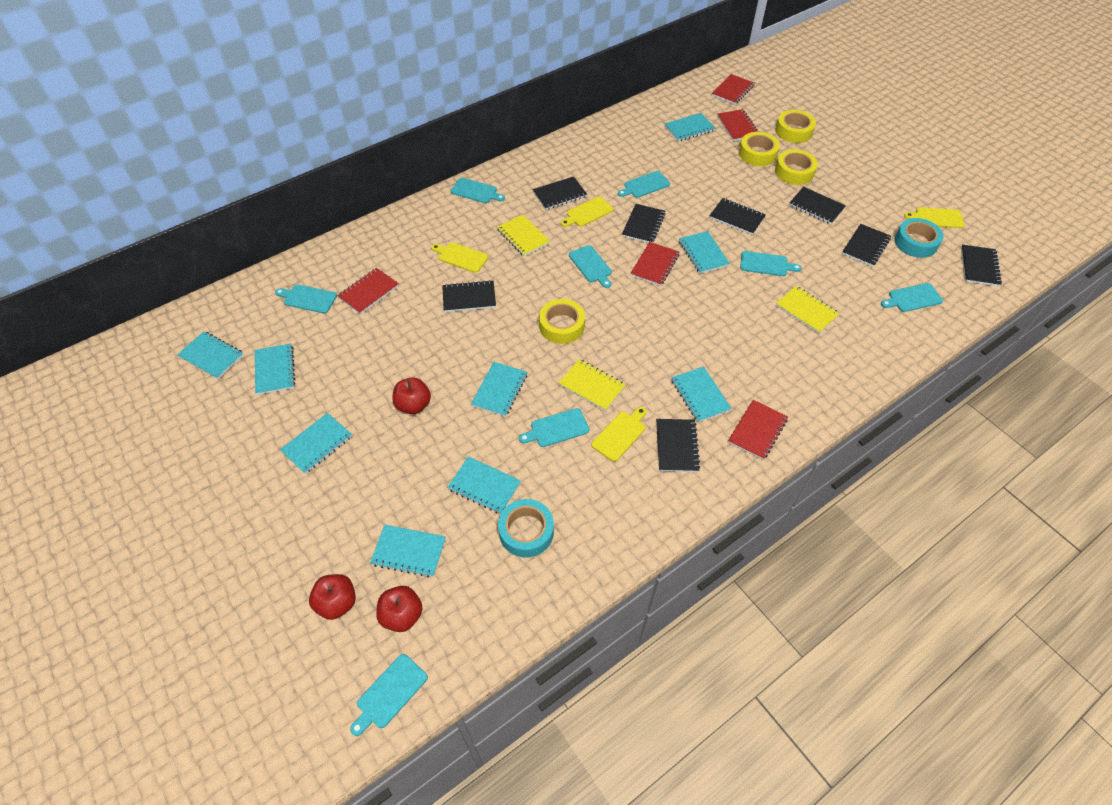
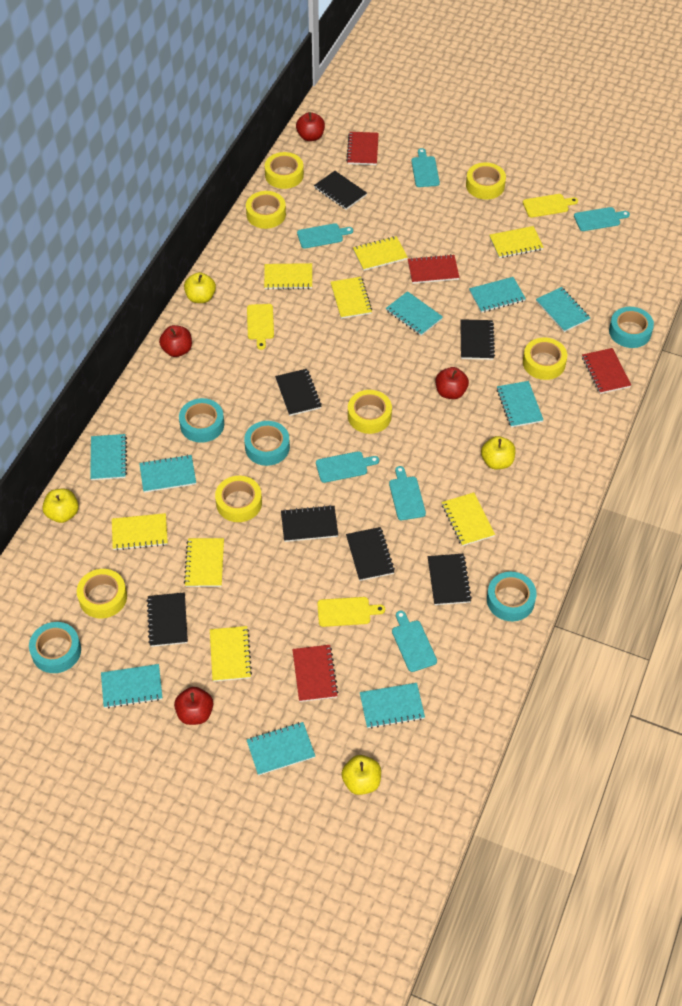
black notebook: [442,280,496,312] [533,176,587,210] [622,204,666,243] [656,419,700,472] [709,198,766,235] [789,187,846,224] [842,224,891,266] [961,244,1002,287] = 8 -> [147,592,188,647] [275,369,322,416] [281,505,338,542] [314,171,367,210] [346,527,395,581] [428,554,472,605] [460,319,495,360] = 7
red apple: [309,574,356,620] [376,586,423,632] [392,377,431,414] = 3 -> [159,325,192,357] [174,687,213,725] [296,112,325,141] [436,367,469,399] = 4
red notebook: [337,268,399,314] [630,242,679,286] [712,74,755,104] [717,109,759,141] [728,400,788,460] = 5 -> [292,645,338,702] [346,132,379,165] [408,254,460,284] [582,348,631,394] = 4
turquoise cutting board: [275,284,337,313] [350,654,428,736] [451,178,505,203] [519,408,589,447] [569,245,612,288] [618,171,670,198] [740,251,802,276] [881,283,943,312] = 8 -> [297,223,353,249] [316,451,379,483] [389,466,426,520] [392,611,437,672] [411,148,440,187] [574,207,630,231] = 6
turquoise tape: [498,499,554,558] [895,218,944,258] = 2 -> [29,622,81,673] [179,398,224,443] [244,421,290,466] [487,572,537,621] [609,307,654,348] = 5
yellow apple: none = 0 -> [42,489,79,523] [184,272,216,303] [341,755,381,795] [481,436,515,469] = 4
yellow cutting board: [431,242,488,273] [561,197,613,227] [591,407,646,462] [904,207,965,228] = 4 -> [247,304,274,350] [317,597,385,627] [523,194,578,218] = 3
yellow notebook: [497,214,550,256] [559,359,626,411] [776,286,840,334] = 3 -> [112,513,168,551] [184,538,224,587] [210,626,252,682] [264,263,312,290] [331,277,372,319] [353,236,408,271] [442,493,495,546] [489,226,544,258] = 8
yellow tape: [539,299,585,344] [739,132,780,166] [775,149,818,185] [776,110,816,143] = 4 -> [77,569,127,618] [215,476,262,522] [246,191,286,229] [265,152,304,189] [348,390,392,434] [466,162,506,200] [523,337,567,380] = 7

